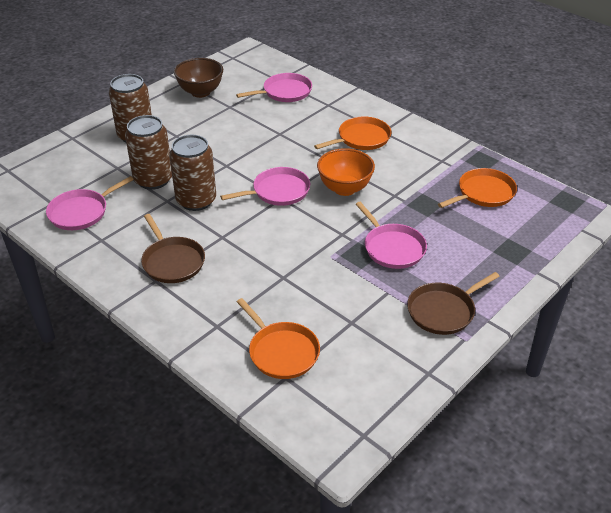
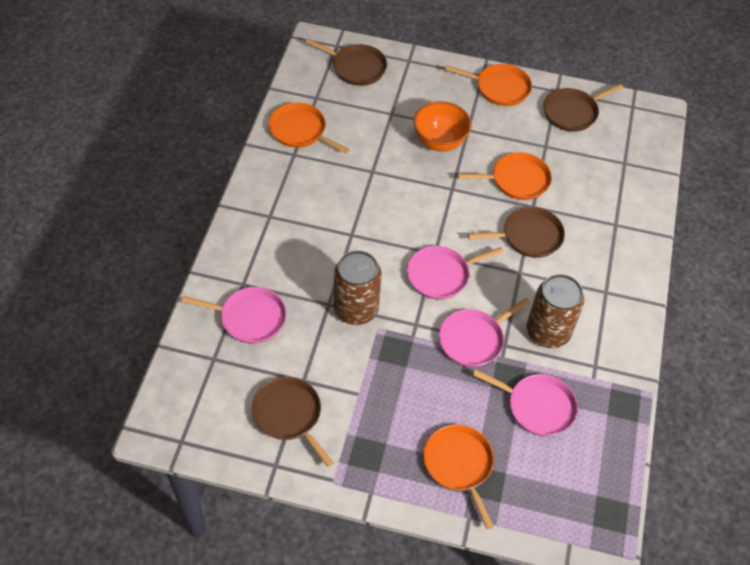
brown bowl: [174,58,223,98] = 1 -> none = 0
brown can: [109,74,152,143] [125,115,172,190] [169,135,216,211] = 3 -> [334,250,382,325] [527,274,585,348] = 2
brown pan: [141,214,205,283] [407,272,500,335] = 2 -> [252,377,334,467] [305,38,387,86] [468,207,565,258] [544,83,624,132] = 4
orange pan: [237,298,320,379] [314,117,391,150] [438,168,517,208] = 3 -> [269,103,350,154] [423,424,494,529] [445,64,532,106] [458,152,552,200] = 4

